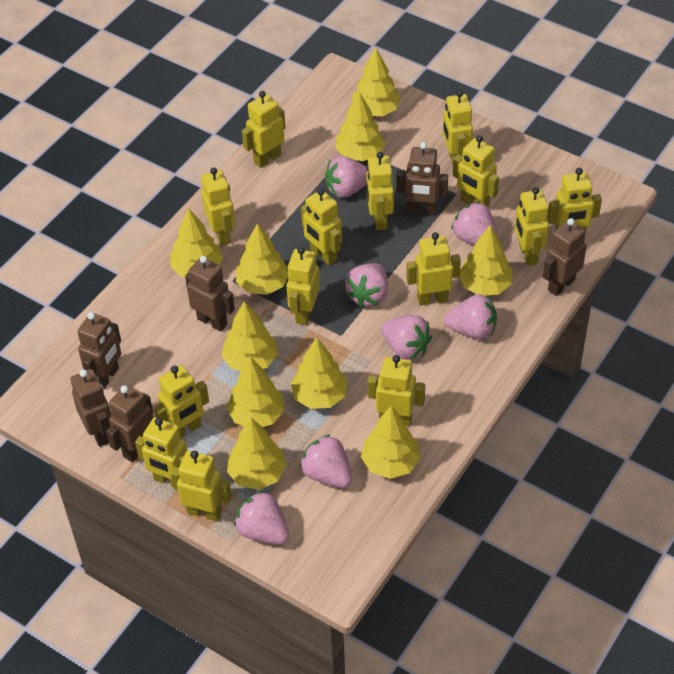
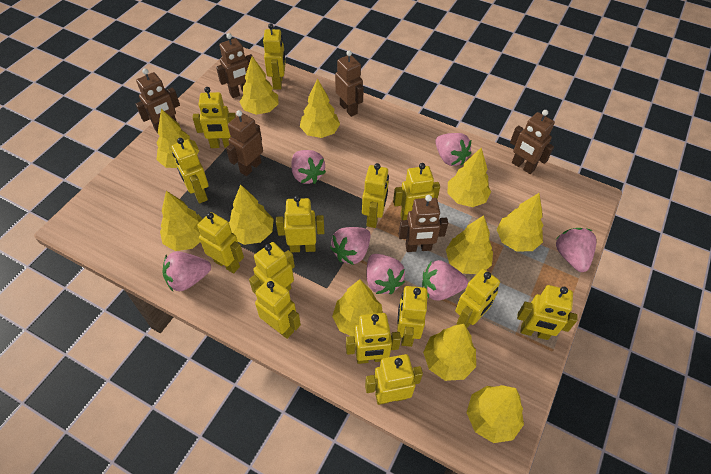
yellow tree: [170,208,223,277] [222,301,278,371] [227,357,284,427] [227,417,287,490] [236,224,288,295] [290,337,348,409] [335,92,385,161] [352,48,401,116] [361,406,420,479] [460,225,512,296] = 10 -> [157,109,199,168] [160,191,202,251] [229,185,274,245] [240,56,279,115] [300,79,340,138] [332,279,383,336] [423,324,476,381] [446,215,493,274] [448,148,491,207] [467,385,524,443] [496,193,543,251] = 11

